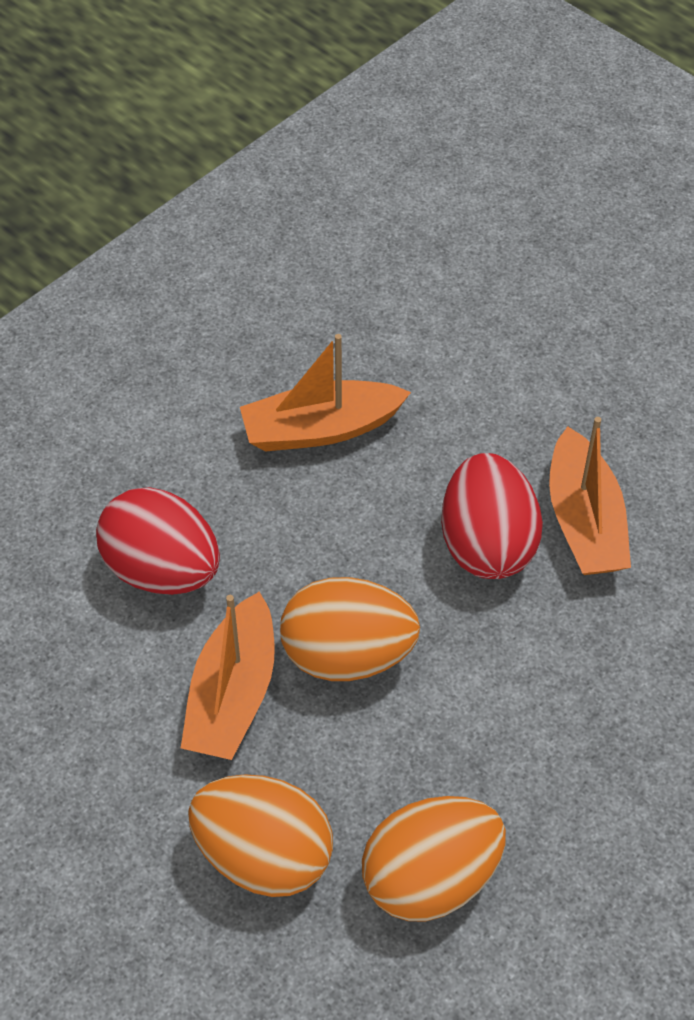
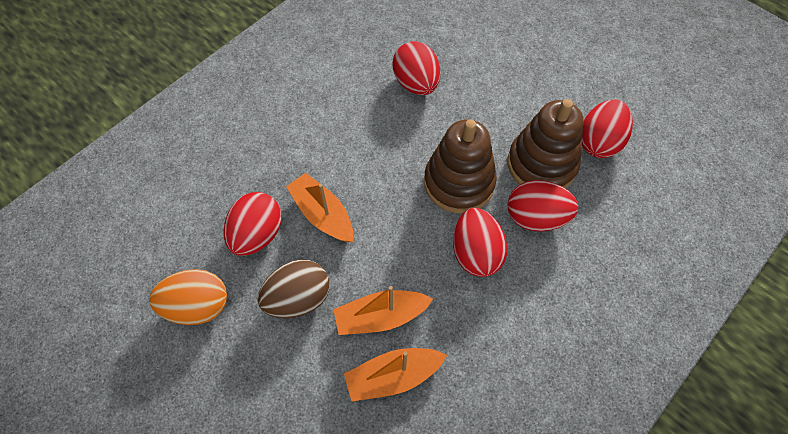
brown egg: none = 0 -> [258,259,330,319] = 1
brown stacking toy: none = 0 -> [424,119,497,213] [508,99,584,189] = 2
orange egg: [188,774,333,897] [280,577,420,681] [362,796,506,921] = 3 -> [149,269,227,325] = 1
red egg: [96,487,220,595] [441,453,543,579] = 2 -> [224,192,282,256] [392,41,440,95] [453,208,507,277] [507,180,578,232] [582,99,633,158] = 5

